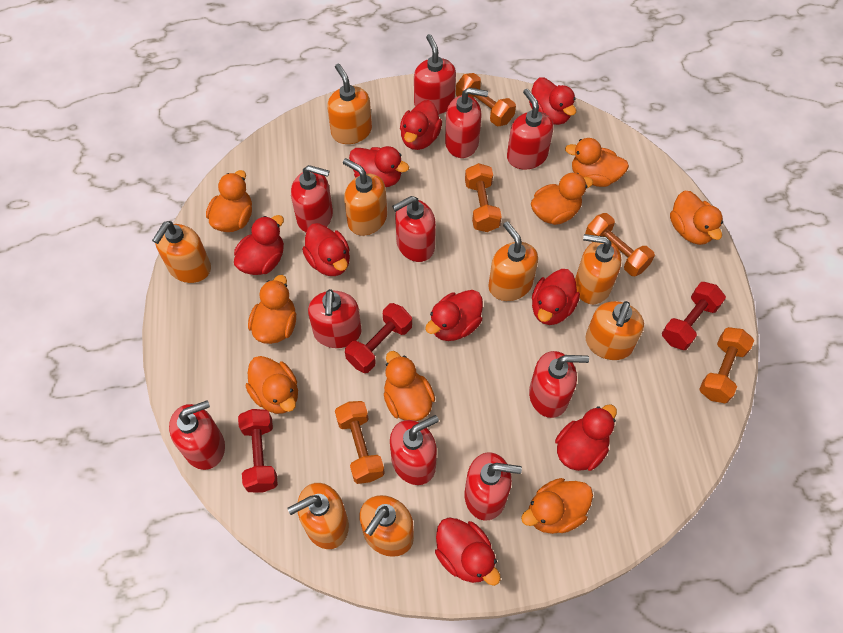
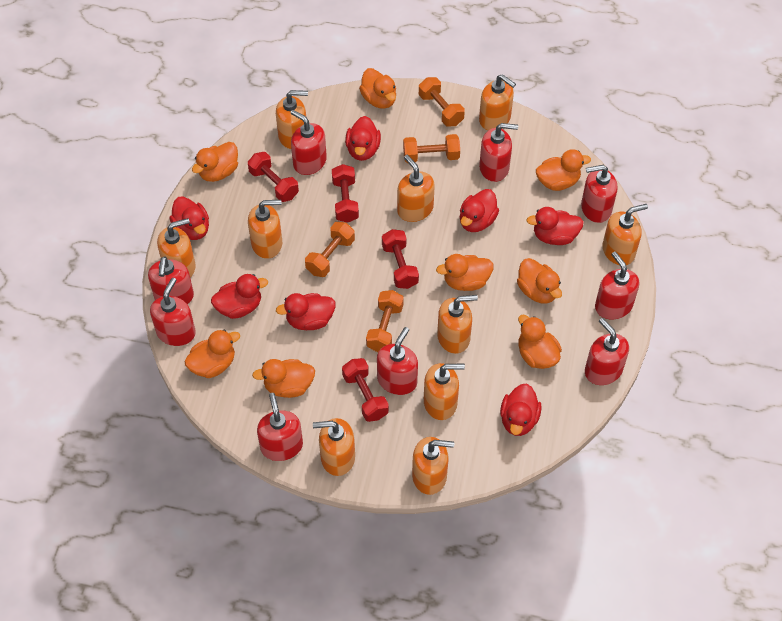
orange dumbbell: [335,401,385,484] [456,73,516,126] [465,163,502,232] [585,213,655,276] [699,327,754,403] = 5 -> [305,222,355,277] [366,290,404,352] [403,134,460,163] [419,77,465,127] = 4
orange soap dispenser: [152,221,211,283] [287,483,349,549] [327,64,372,144] [343,158,387,236] [359,495,414,557] [488,221,538,301] [575,234,621,304] [585,301,644,360] = 8 -> [157,218,196,277] [248,200,282,259] [276,90,308,149] [313,418,355,476] [397,155,435,222] [412,437,454,495] [424,363,465,420] [437,295,478,354] [479,74,516,130] [602,204,648,265] = 10
red duck: [234,215,284,275] [302,223,350,276] [349,146,409,187] [400,100,442,150] [425,290,483,341] [435,517,501,586] [529,77,576,125] [532,269,580,325] [555,404,617,471] = 9 -> [169,196,209,240] [211,274,268,319] [276,293,336,330] [345,116,381,161] [460,189,499,232] [500,383,542,436] [526,207,584,245] = 7
red dumbbell: [238,409,278,492] [345,303,412,373] [662,282,726,350] = 3 -> [248,152,299,202] [332,164,359,223] [342,358,389,422] [382,229,419,289] = 4
red soap dispenser: [169,400,225,470] [291,165,333,232] [308,289,362,348] [390,415,439,485] [392,196,436,262] [414,34,456,115] [445,88,488,158] [464,452,522,521] [507,89,554,170] [529,351,589,418] = 10 -> [148,256,194,304] [150,278,196,346] [257,393,303,461] [291,110,327,175] [377,327,418,395] [479,123,518,182] [581,165,617,223] [585,318,629,385] [595,251,639,319] = 9

